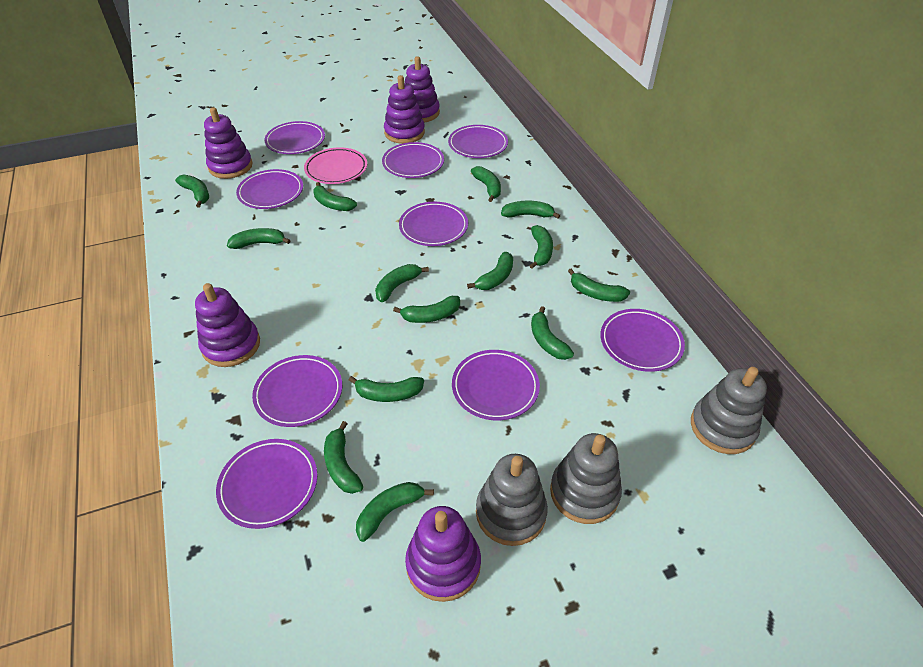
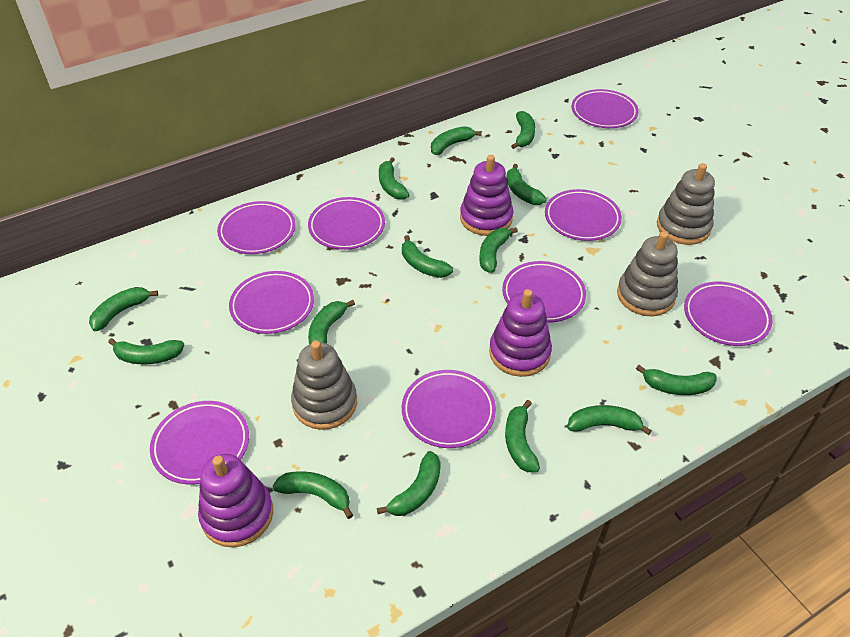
pink plate: [304,147,367,184] = 1 -> none = 0
purple stacking toy: [195,283,260,367] [204,107,253,179] [384,75,425,144] [405,56,440,123] [405,506,481,602] = 5 -> [198,454,273,548] [460,155,513,236] [489,289,552,377] = 3

